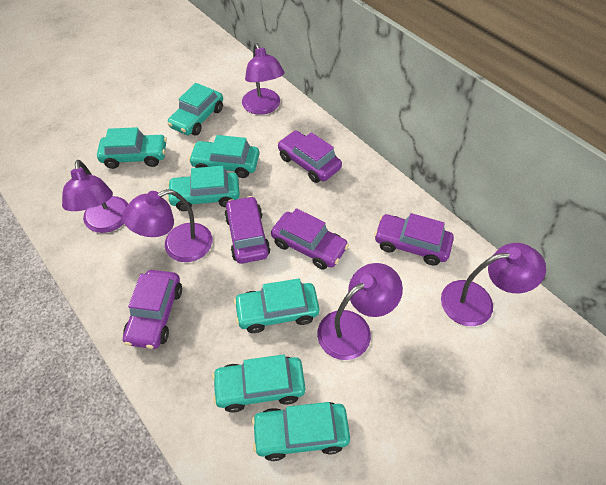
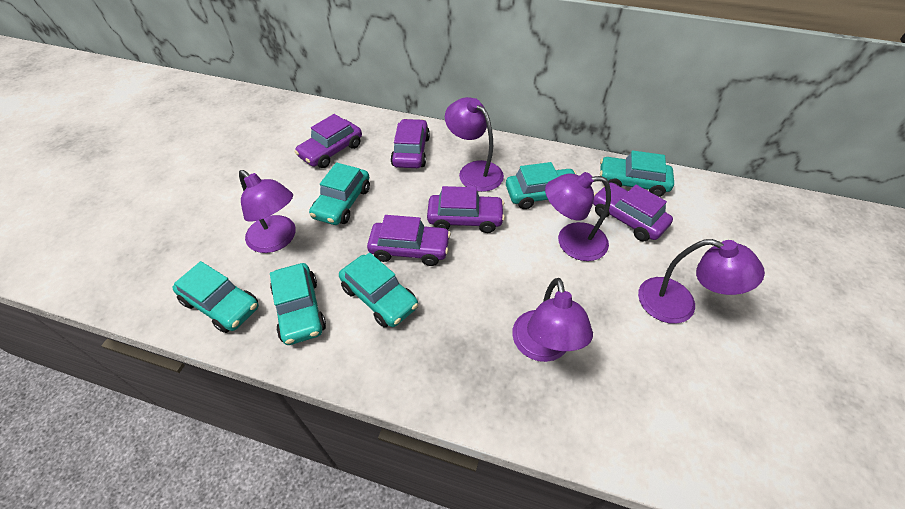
turquoise car: [97,127,167,169] [167,83,223,136] [167,166,240,211] [189,135,259,178] [212,354,305,412] [234,279,320,333] [252,402,350,461] = 7 -> [172,261,259,333] [270,263,326,345] [309,163,370,225] [339,253,418,328] [506,162,576,209] [600,150,674,197] = 6

